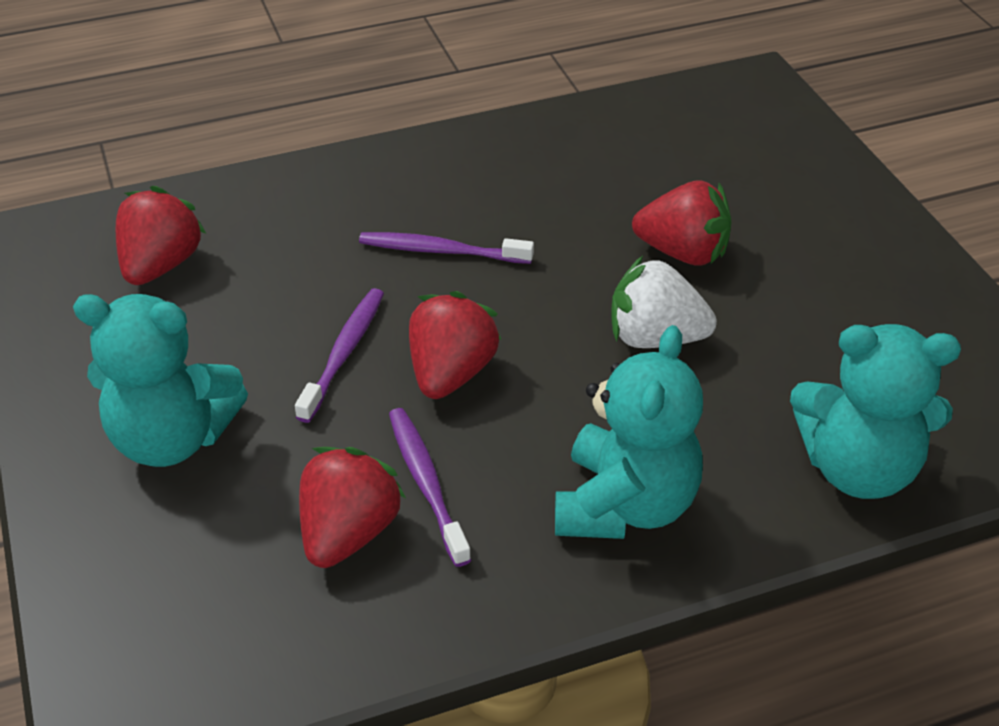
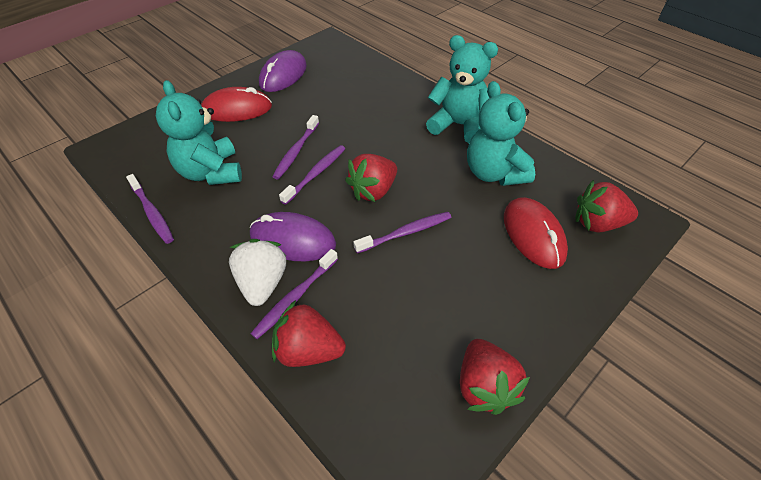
purple mouse: none = 0 -> [250,212,336,261] [259,50,307,92] = 2
purple toothbrush: [295,288,384,423] [359,232,534,264] [389,408,471,567] = 3 -> [126,174,174,244] [251,249,338,339] [272,115,319,179] [279,145,345,205] [353,212,451,253] = 5
red mouse: none = 0 -> [201,87,272,122] [504,197,568,269] = 2

